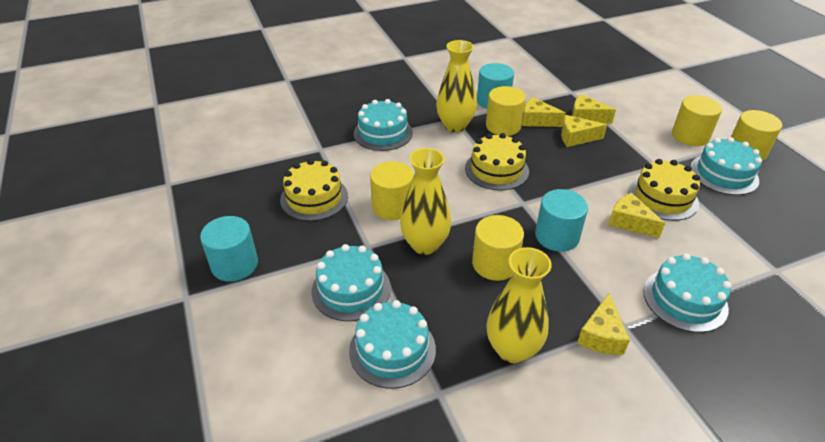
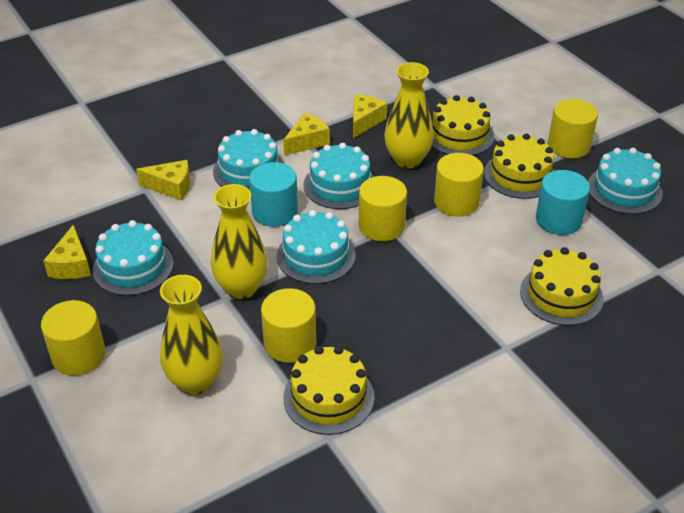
turquoise cylinder: [200,216,258,282] [477,63,514,109] [535,189,588,252] = 3 -> [249,162,298,227] [536,170,590,235] = 2
yellow cake: [280,159,348,221] [465,133,529,190] [628,159,700,221] = 3 -> [283,346,375,435] [432,95,494,156] [484,133,555,199] [520,247,604,326] = 4
yellow cheese: [522,97,566,127] [561,115,607,147] [572,94,616,124] [577,292,630,355] [608,193,665,238] = 5 -> [43,225,91,279] [136,160,190,201] [283,113,330,156] [353,94,387,138] = 4

